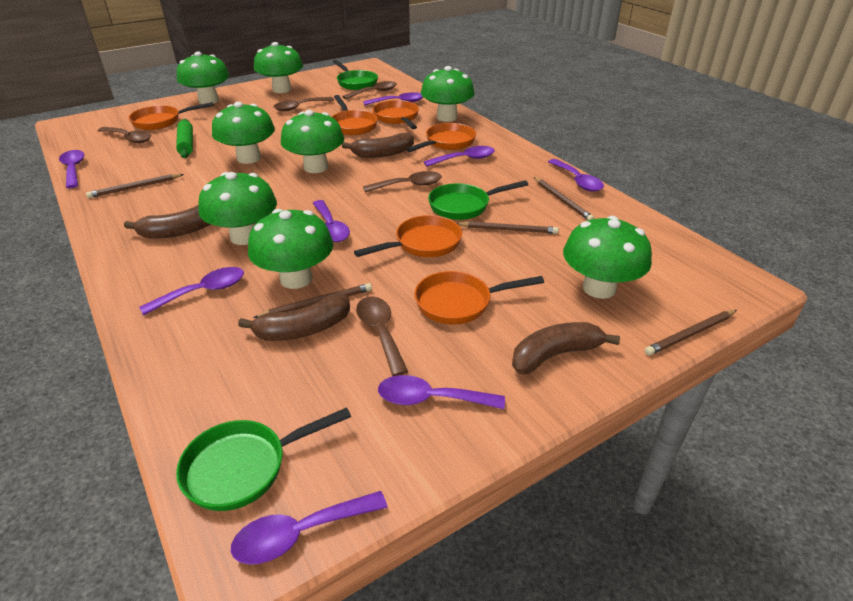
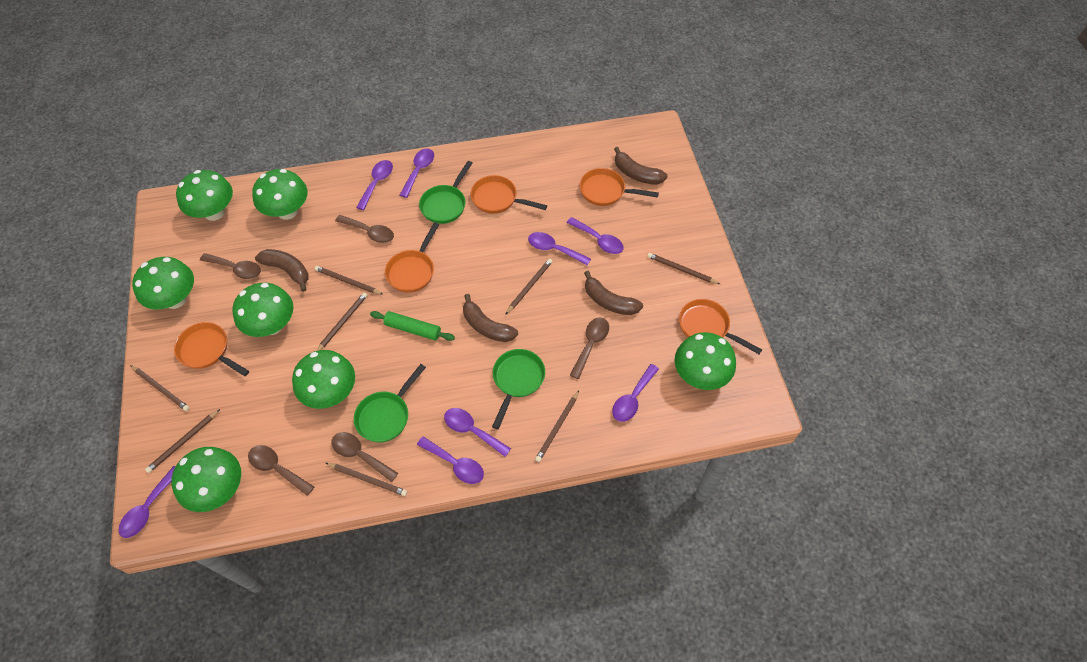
brown pencil: [86,174,184,198] [253,283,372,318] [457,221,559,234] [534,177,594,220] [645,310,737,355] = 5 -> [130,365,190,411] [145,409,220,473] [315,266,384,295] [316,292,367,351] [326,463,407,496] [505,259,553,315] [535,391,579,462] [647,253,720,284] = 8
green mushroom: [177,51,230,104] [198,172,277,245] [212,102,275,164] [248,209,333,289] [254,42,303,93] [281,110,344,173] [421,66,475,122] [563,216,652,299] = 8 -> [132,257,194,309] [171,447,241,512] [176,170,233,221] [232,283,294,337] [252,169,308,220] [292,350,355,409] [675,332,736,390] = 7
orange pan: [128,102,214,130] [332,95,378,135] [354,215,462,257] [373,100,419,129] [406,123,476,152] [414,271,544,325] = 6 -> [174,322,249,376] [385,223,439,293] [471,175,547,214] [580,168,659,206] [679,299,762,354] = 5

